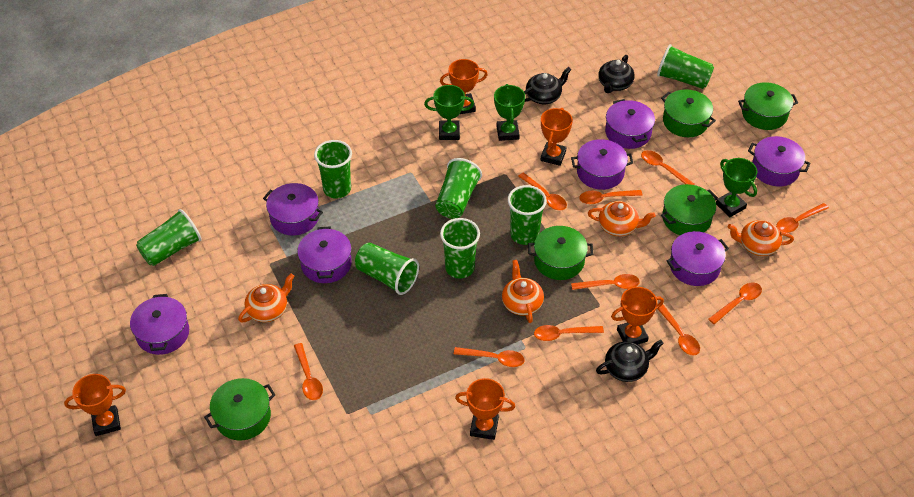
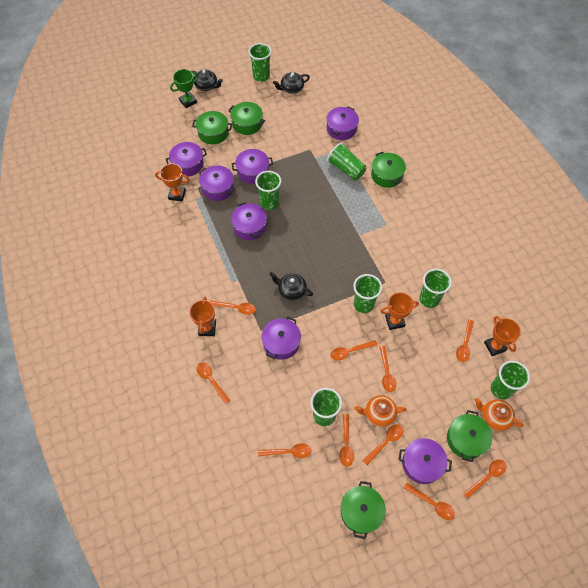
green trophy: [424,85,474,140] [494,84,525,141] [716,158,757,217] = 3 -> [170,69,198,108] = 1
orange teapot: [238,274,294,322] [502,260,544,323] [588,201,655,236] [728,220,794,256] = 4 -> [355,395,407,427] [475,398,524,431] = 2
orange trophy: [64,374,126,436] [440,59,488,114] [455,378,515,440] [540,108,573,166] [611,287,664,344] = 5 -> [155,163,190,202] [189,297,216,336] [380,292,419,330] [484,316,521,356] = 4

